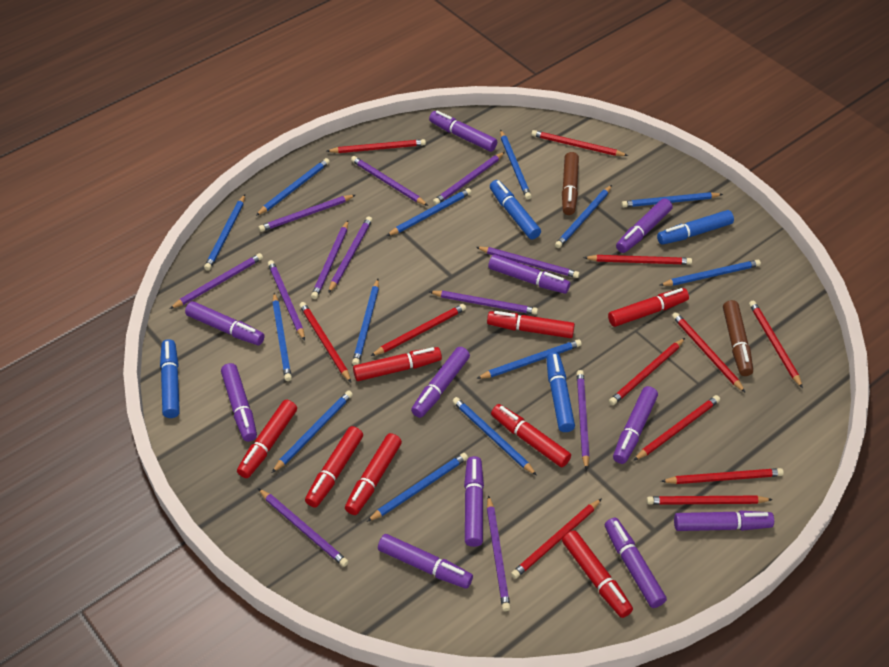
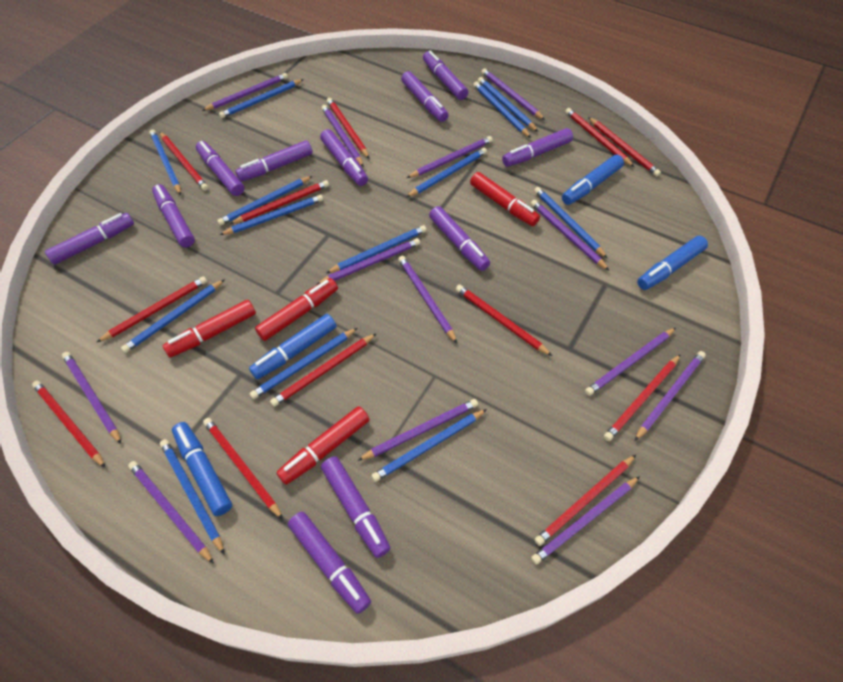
brown marker: [562,152,579,215] [723,300,753,376] = 2 -> none = 0
purple pencil: [170,253,263,309] [258,488,349,567] [259,195,355,232] [268,260,305,341] [311,221,348,299] [328,216,372,293] [351,156,428,206] [429,291,538,315] [433,152,505,205] [476,247,580,278] [487,495,510,611] [577,370,590,470] = 12 -> [62,352,121,444] [128,461,214,564] [202,73,288,111] [316,238,420,285] [322,105,364,167] [357,399,478,461] [398,256,457,343] [407,136,493,178] [481,68,545,120] [531,200,610,271] [531,476,640,565] [585,328,676,396] [635,351,706,441] = 13
red marker: [237,400,297,478] [305,426,363,508] [345,433,402,515] [353,347,442,381] [487,311,575,338] [491,404,571,467] [562,530,633,618] [608,288,689,327] = 8 -> [162,300,256,357] [255,278,338,341] [276,406,370,485] [470,172,540,226] = 4

